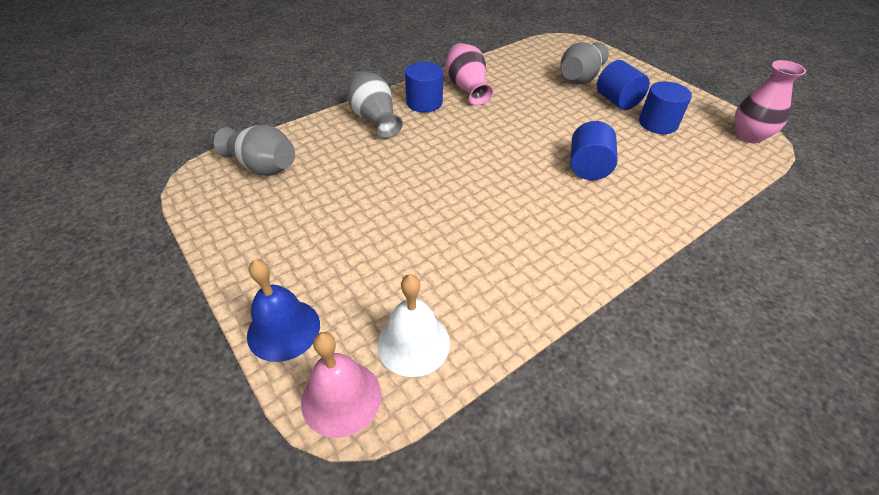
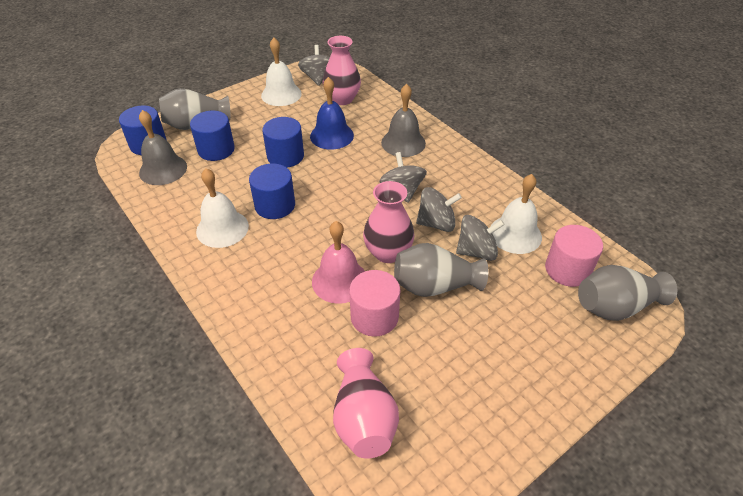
grey bell: none = 0 -> [139,110,187,185] [381,84,426,157] = 2
grey spinning top: none = 0 -> [298,45,330,86] [379,152,427,203] [416,187,462,232] [456,215,505,261] = 4
pink cylinder: none = 0 -> [349,270,400,337] [545,225,603,287] = 2
pink vase: [446,43,494,106] [735,60,806,143] = 2 -> [323,36,361,105] [333,348,399,459] [363,181,415,263] = 3
white bell: [377,274,450,377] = 1 -> [196,168,249,248] [261,38,302,106] [490,174,542,254] = 3

